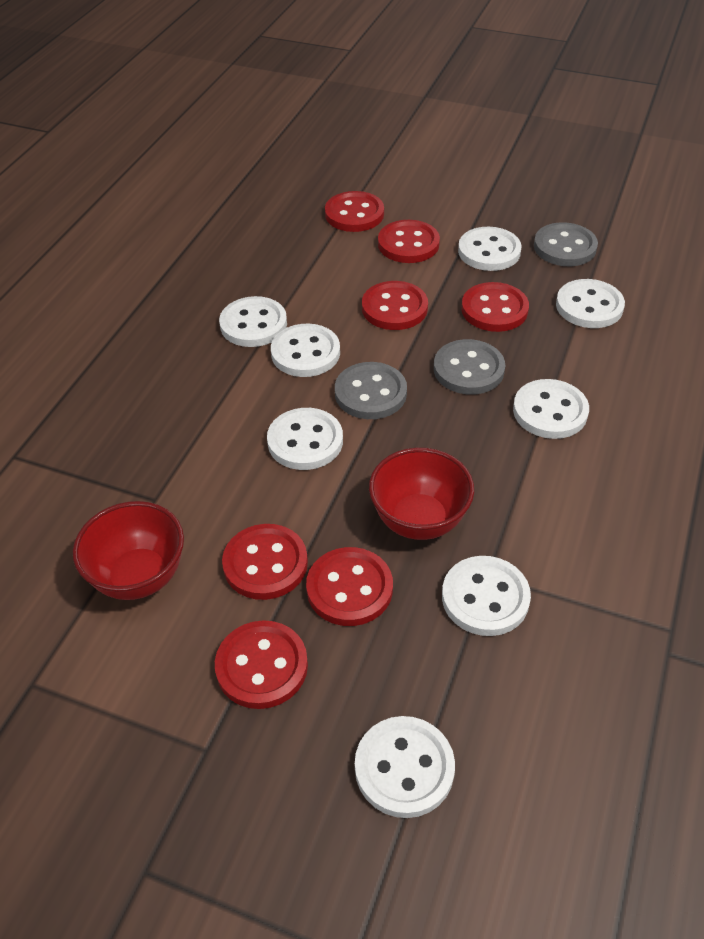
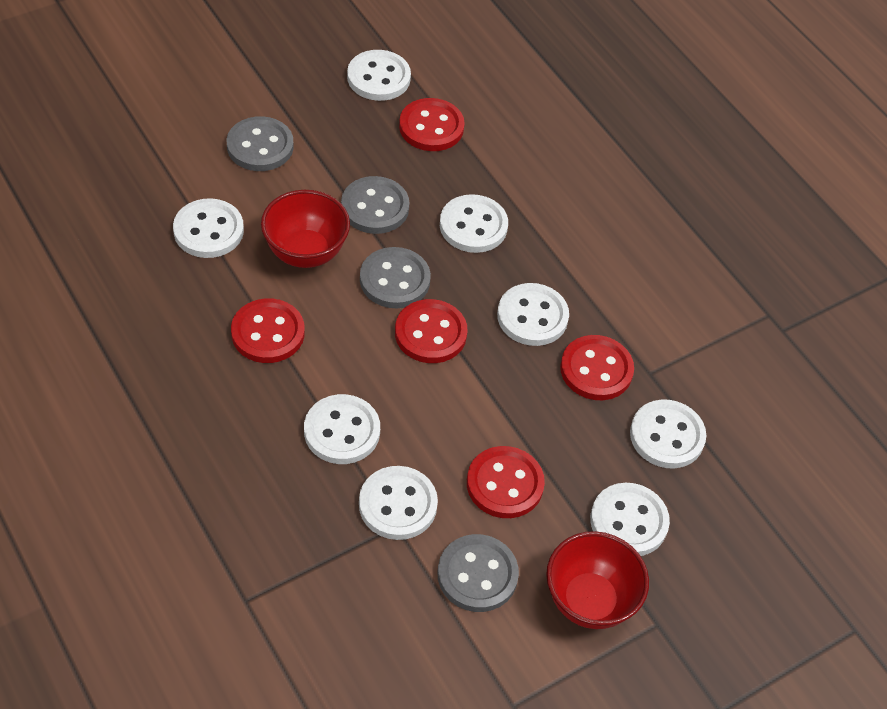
grey button: [335,362,407,419] [434,339,505,395] [534,222,598,266] = 3 -> [227,116,294,171] [341,176,409,234] [360,247,431,308] [438,534,519,612] = 4
red button: [215,620,308,709] [222,524,308,600] [306,547,393,626] [325,191,384,232] [362,281,428,330] [378,220,440,263] [461,282,529,332] = 7 -> [231,298,305,363] [395,299,468,363] [399,98,465,151] [467,446,545,518] [560,335,634,400] = 5

